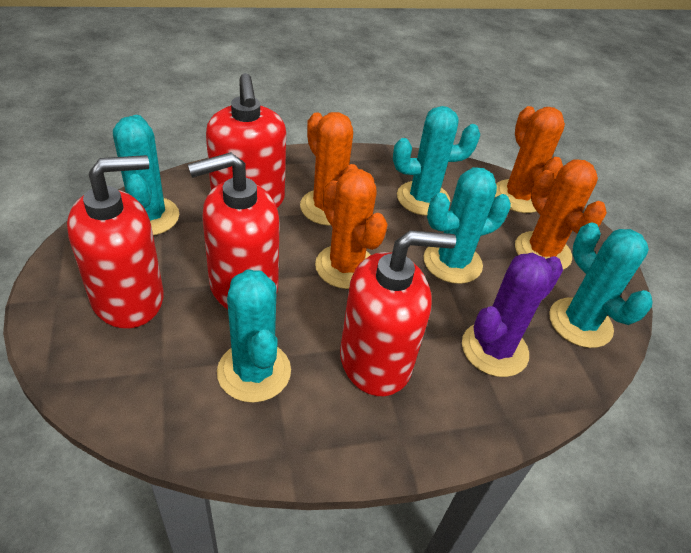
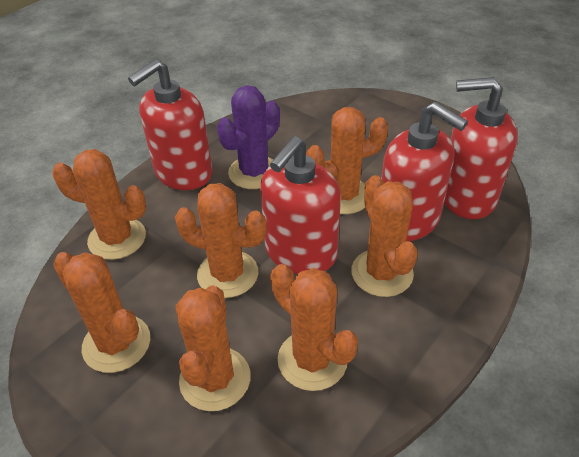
orange cactus: [300,112,358,226] [315,169,388,289] [495,106,565,213] [515,159,607,270] = 4 -> [52,149,146,260] [53,252,150,373] [175,183,267,298] [176,285,250,411] [270,264,358,391] [306,107,388,214] [351,175,418,297] = 7
turquoise cactus: [113,115,179,235] [217,269,291,403] [393,106,480,216] [424,167,511,284] [549,222,653,348] = 5 -> none = 0

